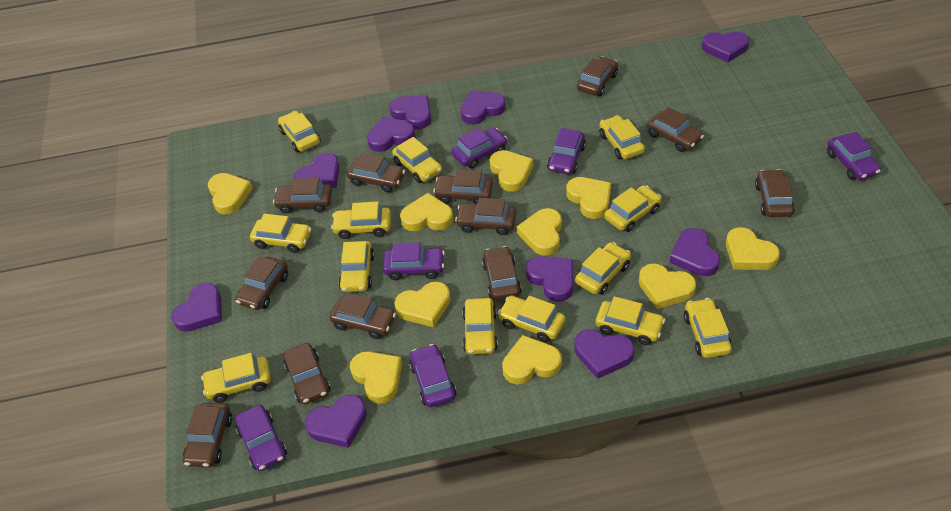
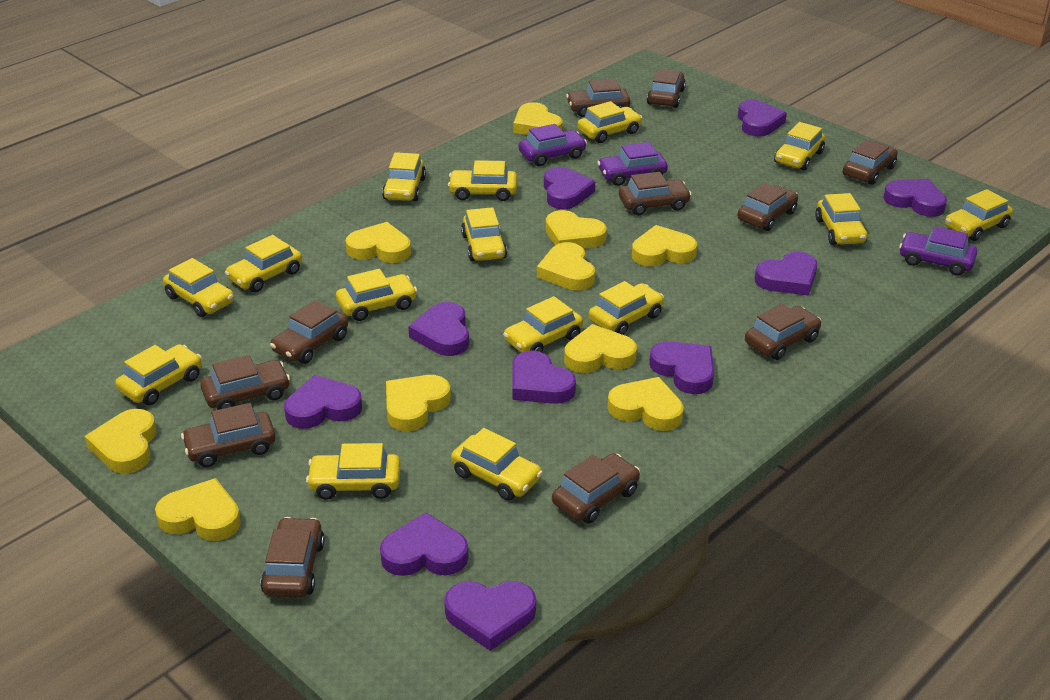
brown car: [183,403,232,467] [235,256,288,310] [273,178,332,213] [283,343,330,404] [329,293,396,339] [347,153,405,192] [433,169,493,204] [455,198,516,235] [482,246,522,300] [577,56,618,96] [647,107,704,152] [755,169,795,217] = 12 -> [181,403,276,467] [200,355,290,410] [260,517,325,597] [270,300,348,364] [552,453,640,524] [566,79,630,117] [619,172,692,215] [647,69,686,108] [737,183,798,231] [745,303,822,360] [843,139,898,185] = 11
purple car: [235,405,287,471] [383,242,445,280] [409,344,457,407] [451,127,507,168] [547,128,586,174] [827,132,881,180] = 6 -> [519,124,587,166] [597,142,668,186] [899,226,977,276] = 3
yellow car: [201,353,271,403] [250,214,311,253] [278,111,321,152] [331,201,391,239] [338,241,375,292] [392,137,442,183] [462,298,498,354] [498,295,566,342] [575,242,631,295] [596,296,665,345] [599,115,645,159] [604,185,661,232] [684,298,732,358] = 13 -> [115,344,202,405] [163,258,234,317] [225,235,302,292] [306,443,400,500] [336,269,417,321] [382,152,426,201] [448,160,517,201] [451,428,543,501] [461,207,507,261] [503,296,583,353] [577,101,642,143] [588,281,664,335] [774,122,825,171] [815,193,868,245] [945,189,1013,241] = 15

